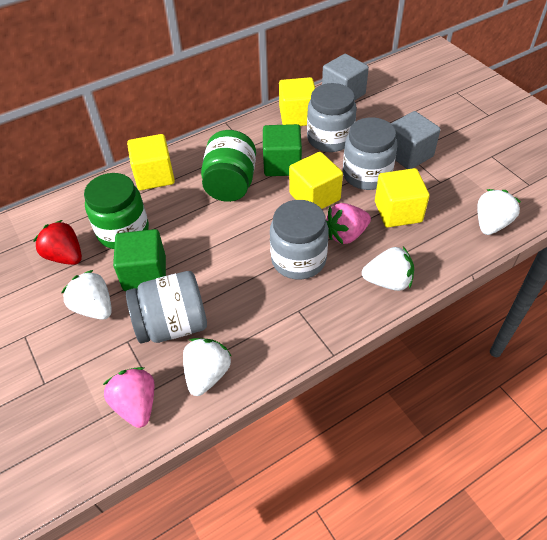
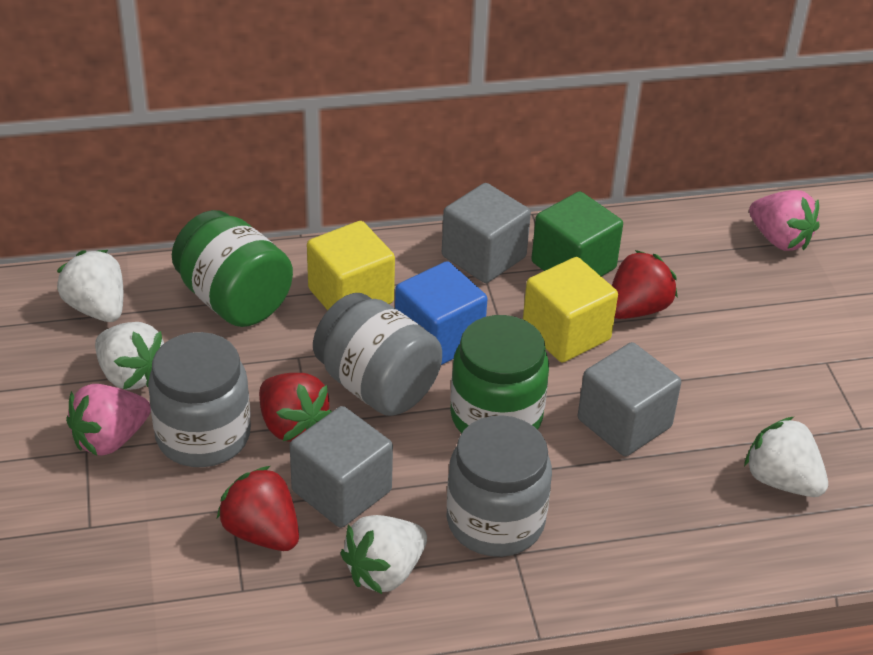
blue cube: none = 0 -> [395,261,488,365] = 1
green cube: [113,229,166,291] [263,124,302,176] = 2 -> [531,191,623,277] = 1
grey cube: [322,54,369,101] [391,111,440,169] = 2 -> [290,406,393,528] [442,183,531,283] [578,342,681,456] = 3
grey jar: [126,271,207,343] [270,200,329,280] [307,83,357,152] [343,117,397,190] = 4 -> [148,332,251,467] [313,293,442,416] [447,415,552,557] = 3
red strawberry: [34,220,82,265] = 1 -> [217,466,299,551] [259,373,332,442] [612,250,678,319] = 3
yellow cube: [127,134,175,190] [279,77,315,126] [289,152,343,209] [375,168,430,228] = 4 -> [307,221,395,310] [523,257,618,363] = 2

